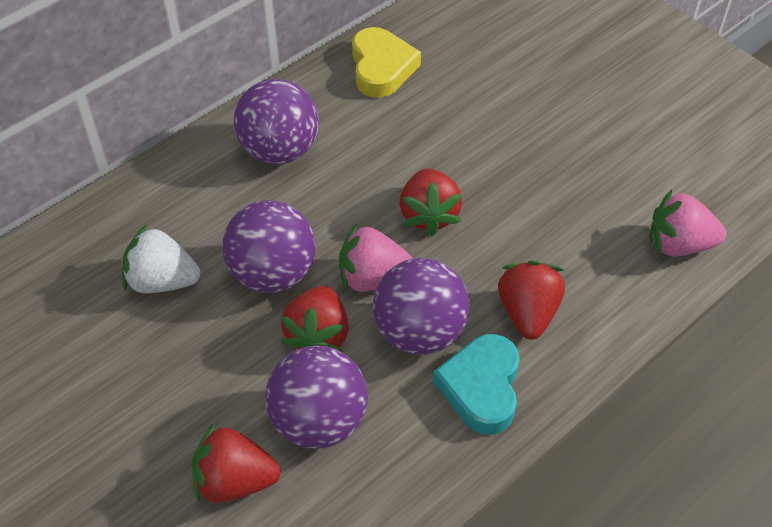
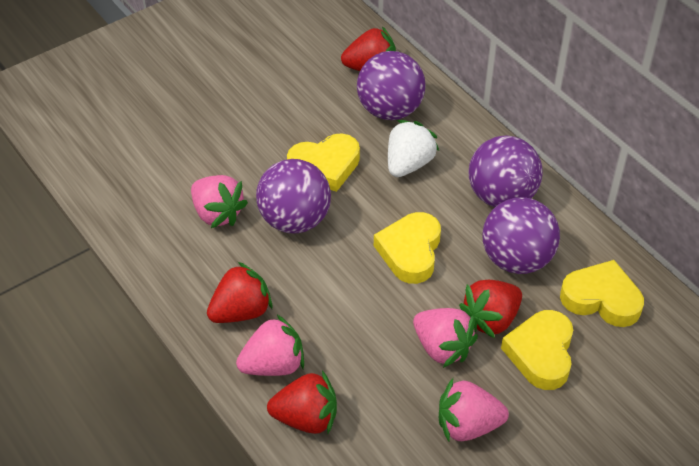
pink strawberry: [339,223,413,292] [650,190,727,257] = 2 -> [191,175,248,228] [236,315,304,376] [413,308,478,368] [439,378,509,441] = 4
turquoise heart: [433,334,520,435] = 1 -> none = 0
yellow heart: [352,27,421,98] = 1 -> [287,133,360,192] [374,212,441,284] [501,310,573,390] [560,260,644,327] = 4

